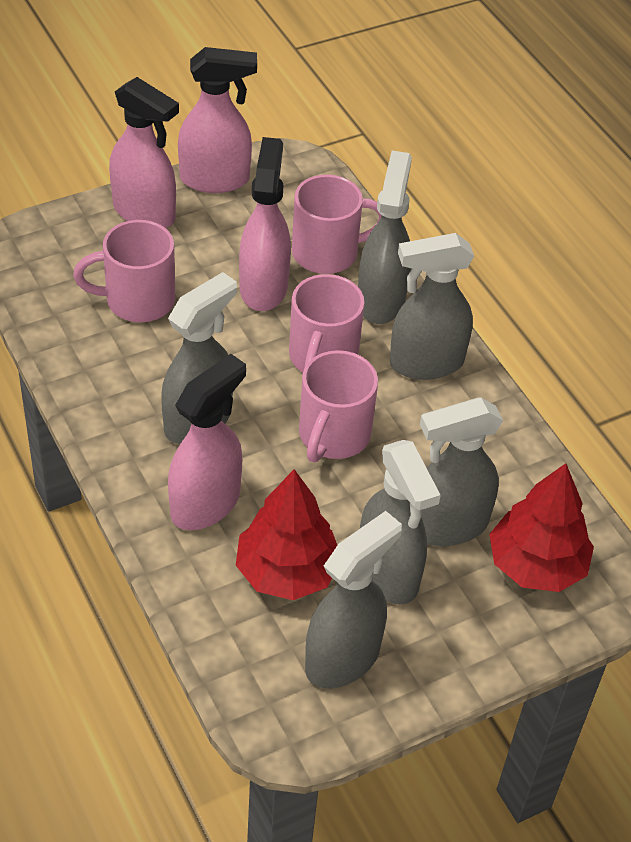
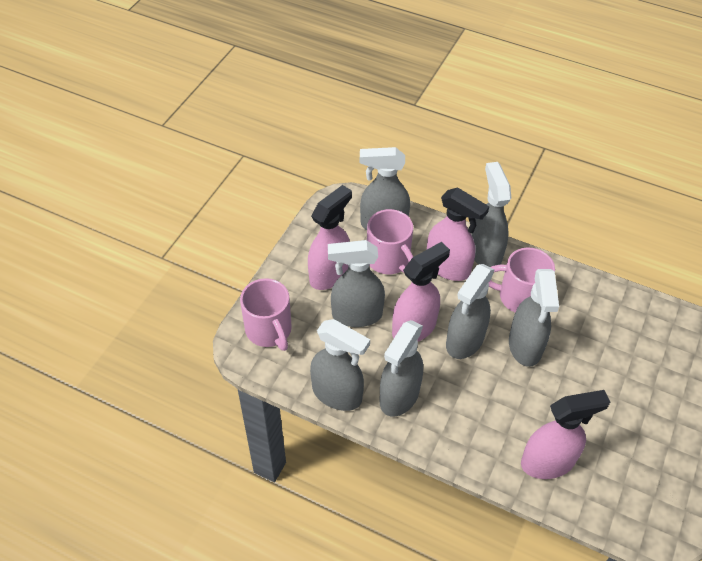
grey spray bottle: [161,272,237,444] [305,511,402,689] [358,150,412,324] [360,440,441,604] [390,233,474,380] [420,397,503,546] = 6 -> [310,319,370,411] [328,240,385,327] [359,147,410,230] [380,320,423,417] [446,264,494,359] [471,162,511,267] [509,269,559,367] = 7
pink mug: [73,220,175,322] [289,274,365,372] [292,175,382,274] [299,350,378,462] = 4 -> [240,278,292,351] [367,209,413,274] [489,247,555,312] = 3
red tree: [236,469,337,600] [489,463,594,592] = 2 -> none = 0

